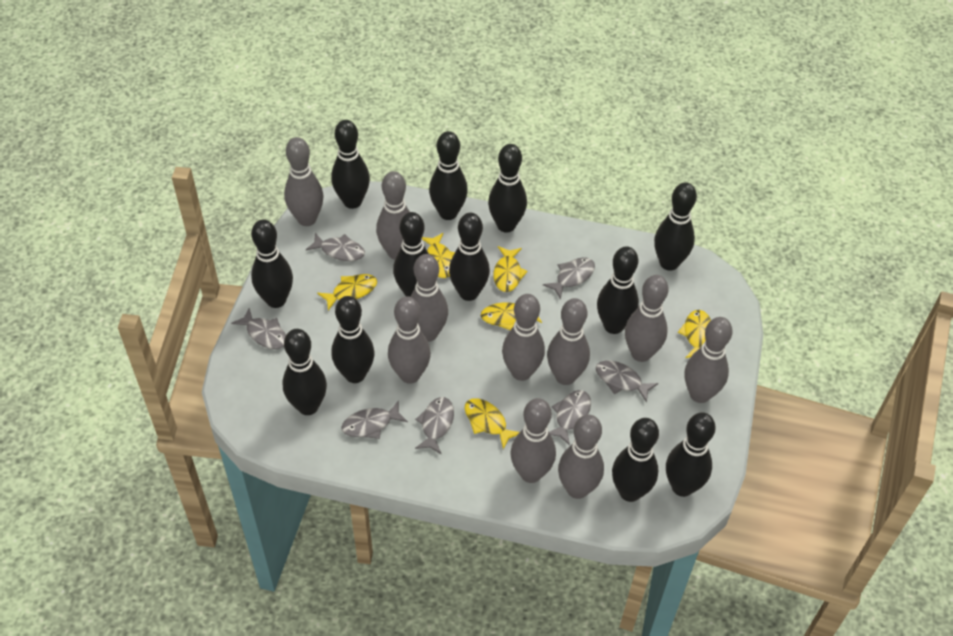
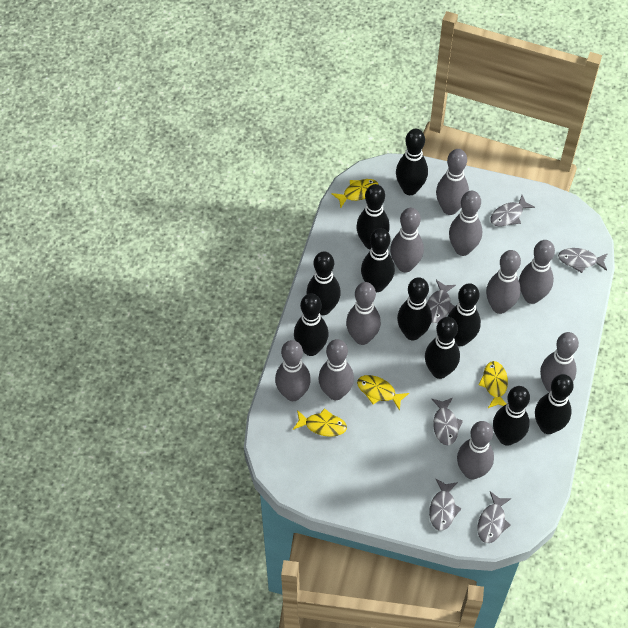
black bowling pin: [251,219,293,308] [282,329,327,415] [331,120,370,209] [331,296,375,383] [393,212,429,297] [429,131,468,220] [449,213,490,301] [488,144,527,233] [597,246,639,334] [612,418,659,502] [654,182,697,271] [666,412,716,497] = 12 -> [294,293,329,356] [307,251,341,315] [356,184,390,249] [361,228,395,292] [396,129,428,195] [397,277,432,340] [425,317,460,379] [448,283,481,346] [493,386,530,446] [535,374,574,434] = 10
grey fish: [231,308,286,349] [306,233,365,261] [341,400,408,439] [415,397,454,455] [543,257,595,299] [549,390,591,445] [596,360,658,403] = 7 -> [427,280,456,323] [429,479,462,531] [432,398,463,445] [478,491,512,543] [490,195,535,227] [558,248,608,273] = 6
yellow fish: [317,274,377,311] [422,233,455,278] [464,398,519,449] [480,302,542,330] [493,246,528,292] [678,310,711,358] = 6 -> [293,408,347,437] [331,179,379,208] [357,375,409,411] [479,361,508,408] = 4

